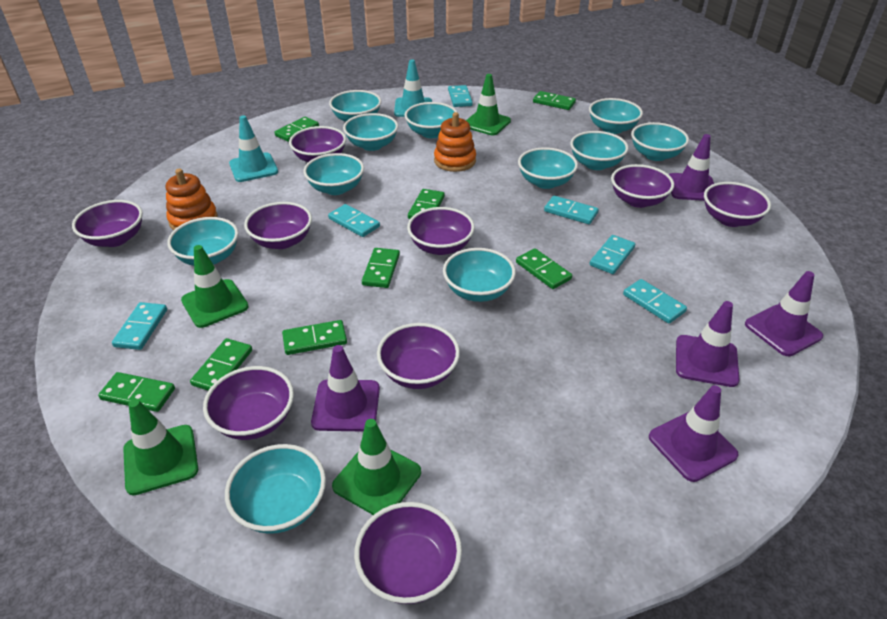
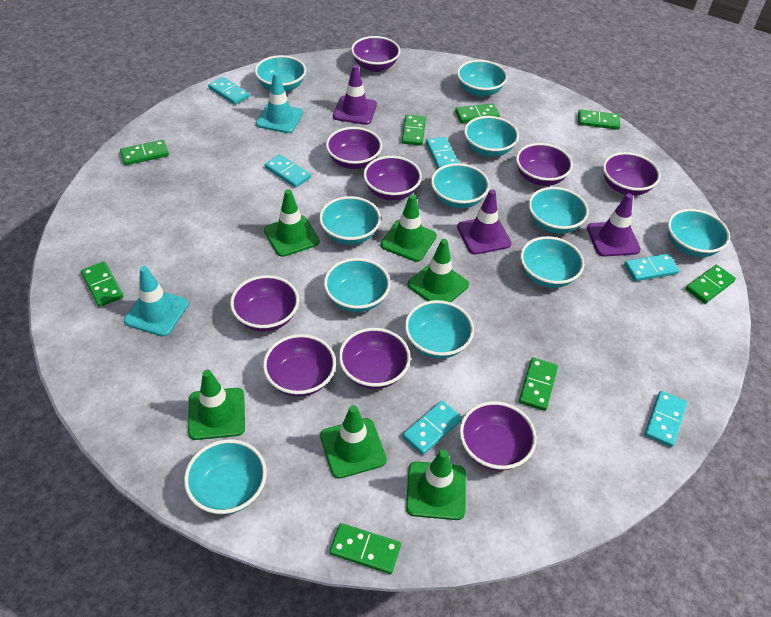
green traffic cone: [123,399,198,495] [181,245,249,328] [332,419,421,515] [466,74,511,135] = 4 -> [188,370,245,440] [264,189,320,257] [320,405,387,479] [381,194,437,262] [406,450,466,520] [408,239,469,302] = 6
orange stacking toy: [166,169,218,230] [434,112,476,172] = 2 -> none = 0
purple traffic cone: [311,345,380,432] [649,385,739,482] [669,134,714,201] [676,301,740,387] [745,271,823,356] = 5 -> [333,65,377,125] [457,189,512,255] [587,193,641,257] = 3

